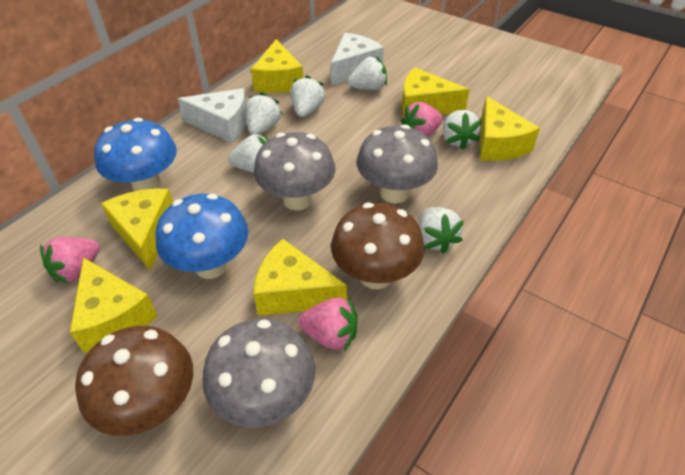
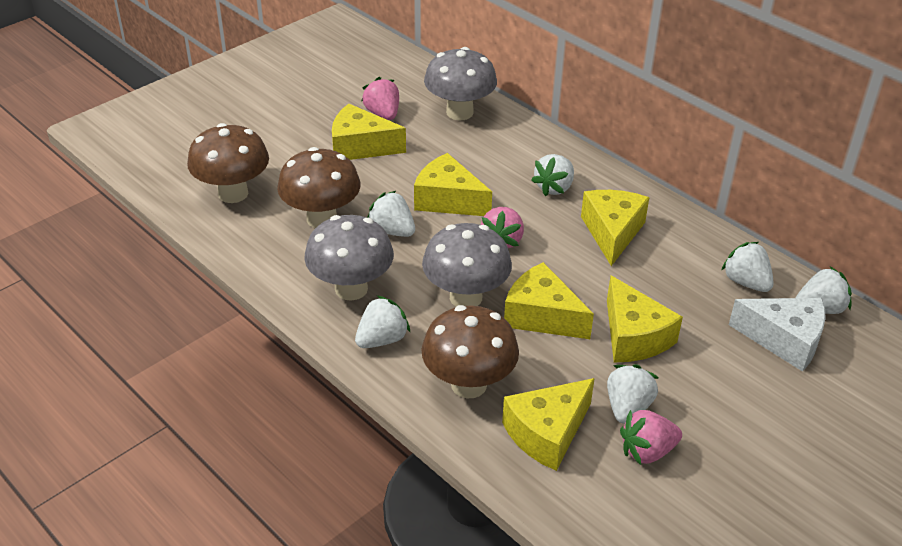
blue mushroom: [94,118,177,191] [156,194,248,279] = 2 -> none = 0
brown mushroom: [75,326,193,436] [331,202,425,289] = 2 -> [187,123,269,203] [277,147,361,228] [421,305,519,398] = 3
white cheese: [178,88,247,143] [331,33,384,85] = 2 -> [729,298,826,372] = 1

